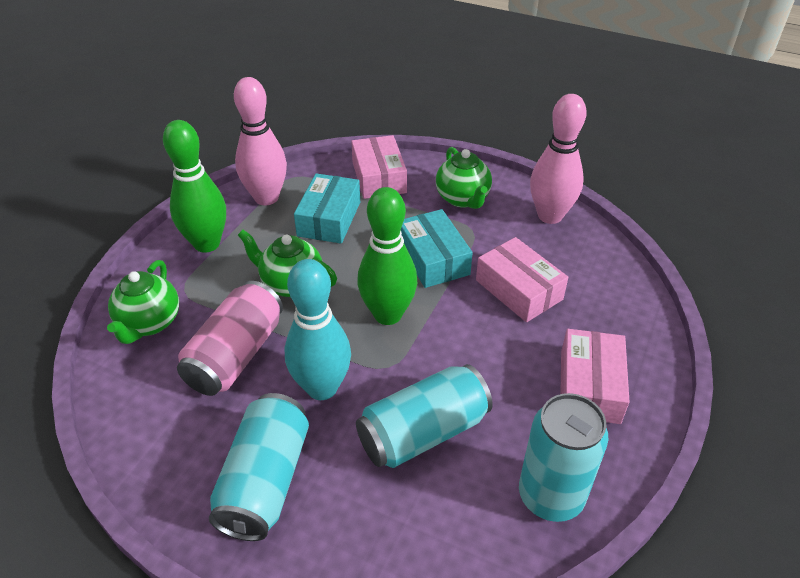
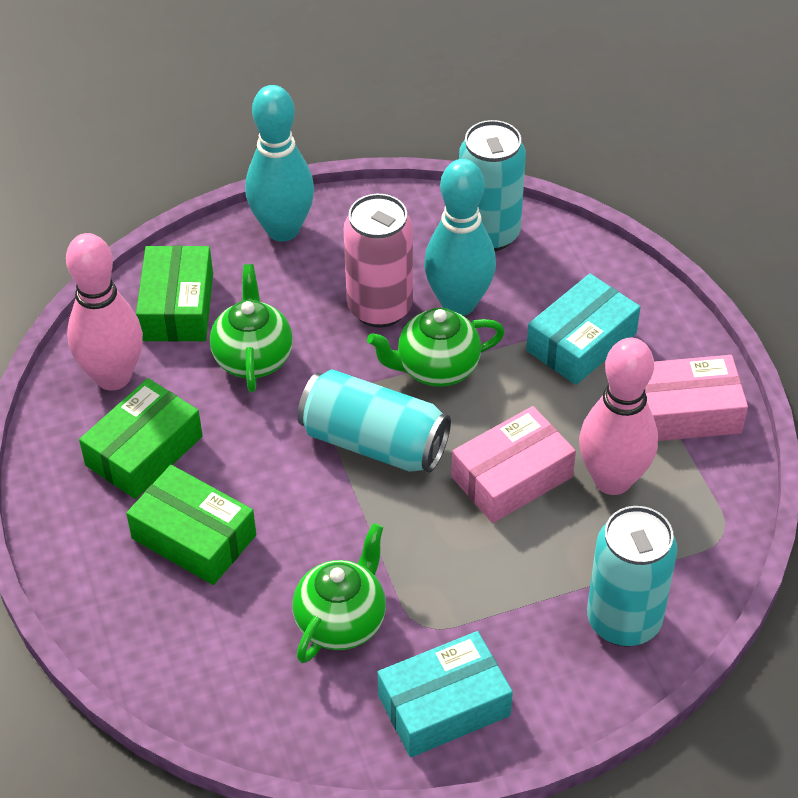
green bowling pin: [163,120,226,253] [357,187,417,325] = 2 -> none = 0
green box: none = 0 -> [79,378,203,499] [126,465,256,585] [136,245,213,342] = 3
pink box: [351,135,407,199] [476,237,569,322] [560,329,630,424] = 3 -> [451,406,576,523] [645,355,748,441] = 2
turquoise bowling pin: [285,259,351,400] = 1 -> [245,85,314,242] [424,159,496,316] = 2

